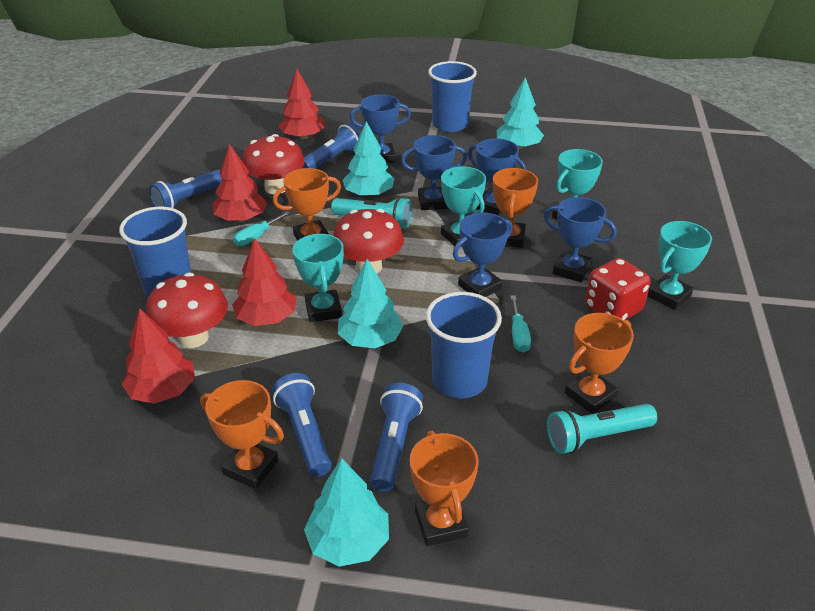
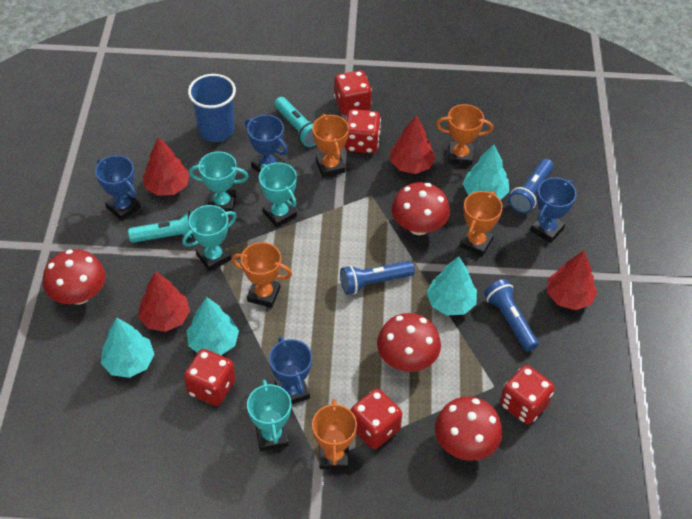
blue cup: [119,207,191,297] [426,292,502,398] [428,61,477,132] = 3 -> [188,74,236,142] = 1
blue flashlight: [149,170,223,208] [272,373,332,477] [301,123,361,169] [370,383,423,492] = 4 -> [340,261,415,295] [484,279,539,352] [509,159,554,213] = 3
blue trophy: [350,94,411,163] [401,135,467,210] [453,213,513,297] [468,138,526,215] [544,197,617,282] = 5 -> [95,155,141,221] [245,115,288,173] [269,336,312,405] [530,178,576,243] = 4
red dice: [585,258,651,320] = 1 -> [184,349,235,406] [334,70,372,115] [345,109,381,154] [351,389,402,449] [500,365,555,424] = 5
red mushroom: [146,272,228,348] [242,134,305,194] [333,209,404,274] = 3 -> [43,249,105,305] [377,313,441,372] [392,182,450,235] [435,396,503,461] = 4
turquoise screwdriver: [233,211,290,246] [510,295,531,353] = 2 -> none = 0

